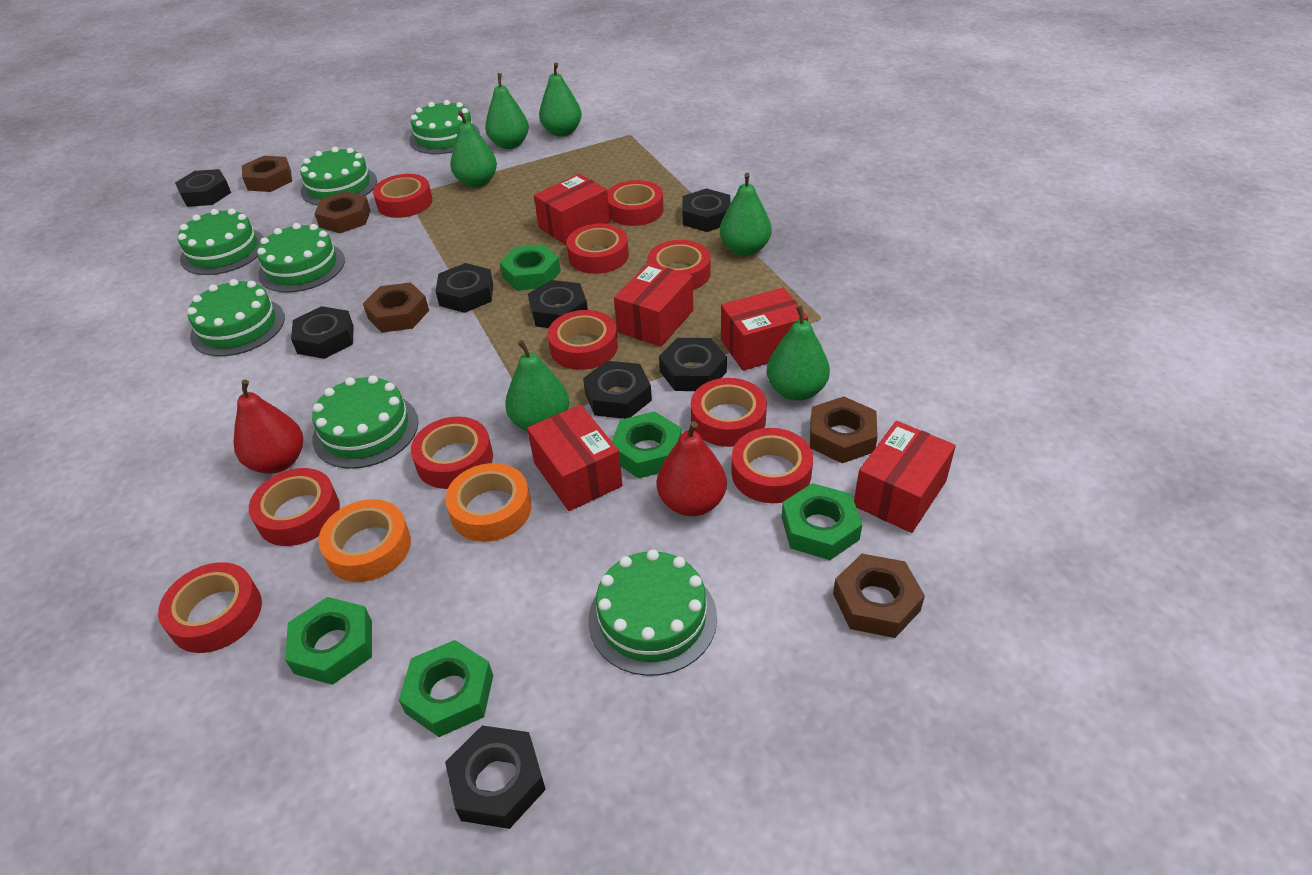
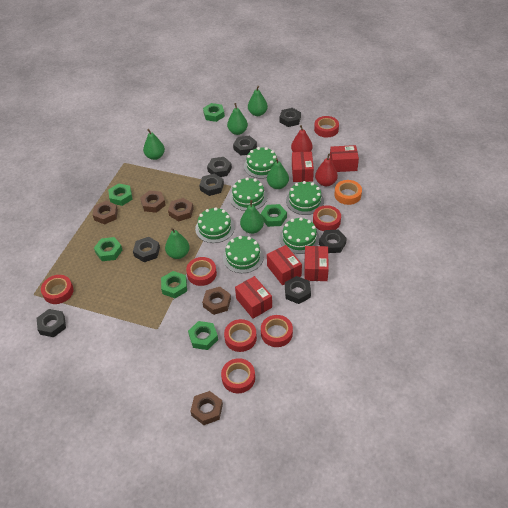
green cake: [178,208,264,275] [187,279,285,356] [257,223,345,293] [300,147,377,206] [312,375,418,469] [409,100,480,154] [588,549,717,676] = 7 -> [195,207,235,243] [223,236,264,273] [230,177,267,211] [244,147,277,179] [279,217,320,254] [286,181,324,215] = 6
green nut: [285,597,372,685] [399,640,493,737] [500,244,561,291] [612,411,682,478] [782,483,862,560] = 5 -> [94,237,122,261] [108,183,133,206] [161,271,187,298] [188,321,218,350] [203,103,225,122] [261,204,287,227] = 6
orange tape: [318,499,411,582] [445,463,532,542] = 2 -> [334,180,362,205] = 1
red tape: [158,562,262,653] [249,468,340,546] [373,174,433,218] [411,417,493,489] [548,310,618,370] [567,223,629,274] [607,180,664,226] [647,240,711,290] [691,378,767,447] [731,428,813,503] = 10 -> [41,275,73,304] [186,257,217,286] [221,358,255,393] [224,319,257,352] [261,315,293,347] [313,205,341,231] [314,116,339,138] = 7

